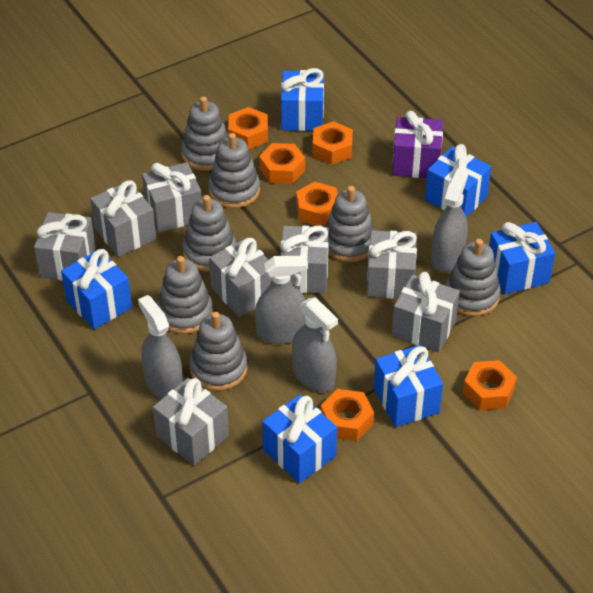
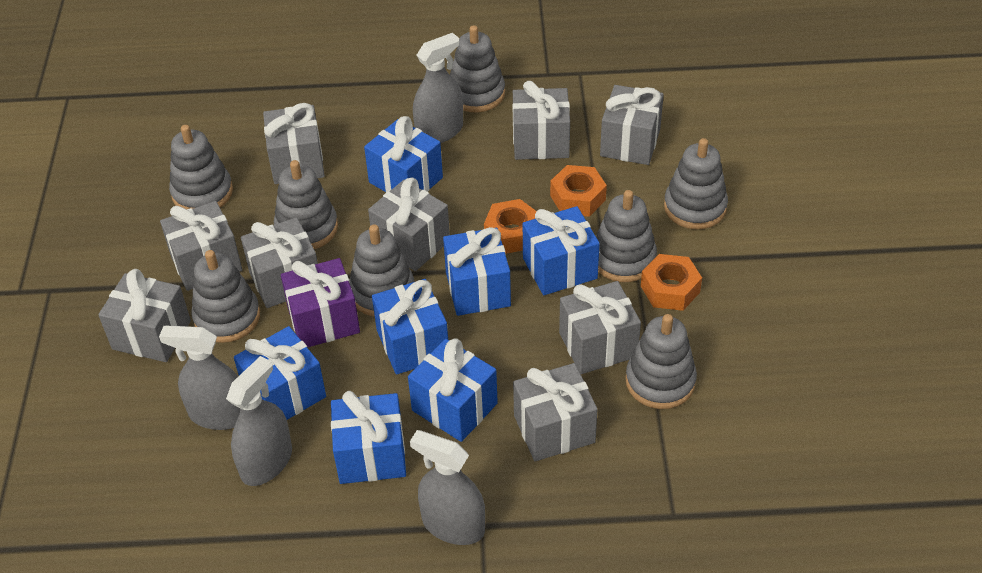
blue gift: [61,249,132,329] [262,394,337,483] [281,68,324,131] [374,345,443,427] [425,144,491,218] [489,222,555,294] = 6 -> [234,326,326,420] [331,391,406,484] [364,116,443,192] [372,279,448,375] [408,338,498,442] [443,227,511,316] [523,206,600,295] = 7
grey gift: [34,212,96,281] [90,180,156,257] [142,162,202,233] [153,378,229,465] [209,238,272,317] [280,226,329,294] [367,230,417,299] [392,272,460,353] = 8 -> [98,269,191,362] [160,201,242,291] [241,217,318,308] [263,103,325,184] [368,178,450,271] [513,81,570,160] [513,363,598,461] [559,281,641,374] [600,85,664,165] = 9
grey stacking toy: [157,256,213,334] [181,96,228,171] [183,195,236,272] [190,312,248,391] [208,133,260,208] [325,186,375,262] [446,239,501,316] = 7 -> [169,125,233,210] [191,250,260,343] [274,160,338,249] [349,225,414,317] [450,25,505,112] [596,190,657,282] [625,314,697,409] [664,138,728,229] = 8
orange nut: [228,107,268,150] [259,143,305,184] [296,182,338,226] [312,121,353,165] [321,389,374,441] [463,360,517,410] = 6 -> [484,199,536,254] [550,165,607,217] [641,254,702,311] = 3

